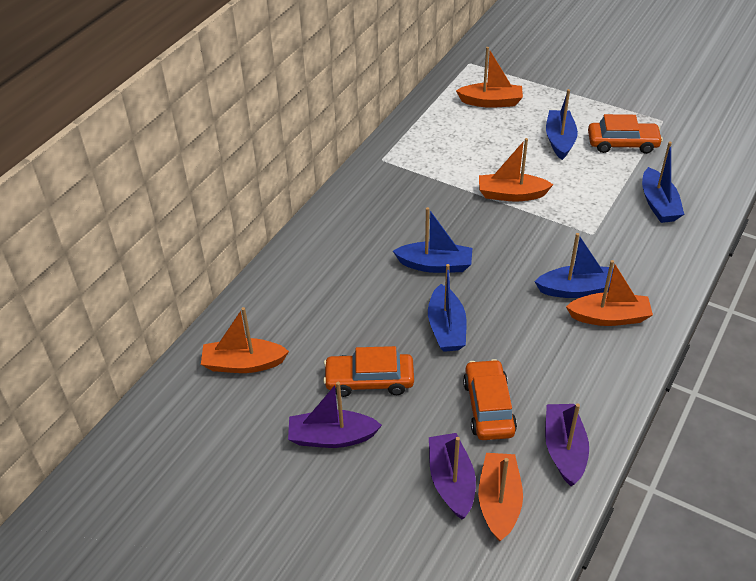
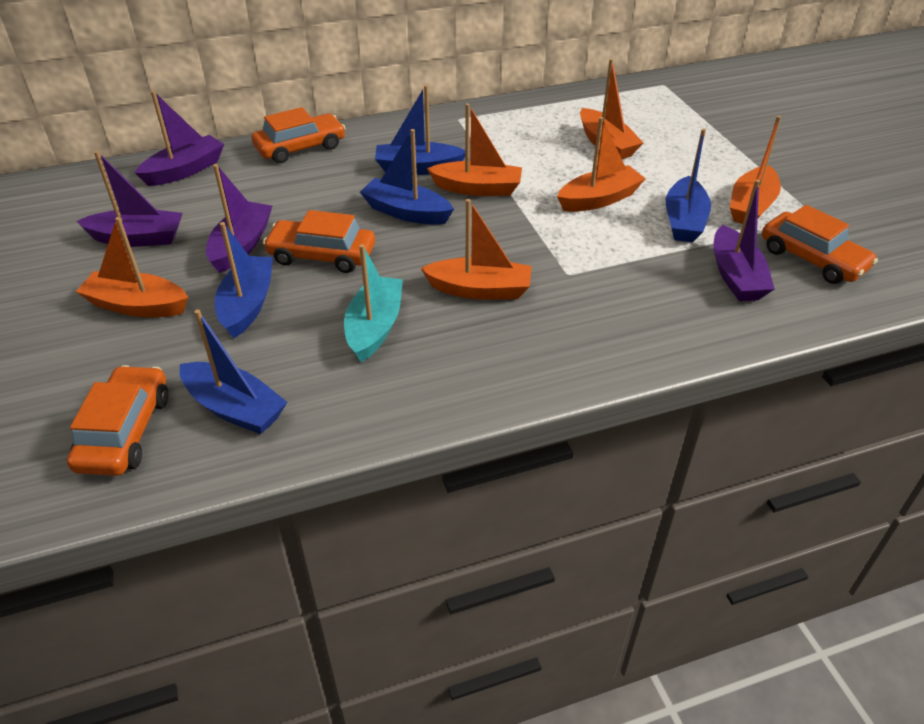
orange boat: [201,307,289,373] [456,47,523,108] [478,453,523,542] [479,138,554,202] [566,260,653,326] = 5 -> [76,217,188,317] [421,199,532,300] [427,103,522,196] [557,117,646,212] [580,59,643,159] [730,116,781,224] = 6
orange car: [323,346,414,397] [463,359,517,440] [588,114,663,154] = 3 -> [67,365,168,476] [252,107,346,163] [263,210,375,273] [762,205,878,284] = 4
purple boat: [288,382,382,448] [429,433,476,519] [545,404,589,486] = 3 -> [76,151,183,247] [135,91,224,186] [206,164,272,273] [713,180,775,301] = 4
turquoise boat: none = 0 -> [344,244,403,362] = 1

